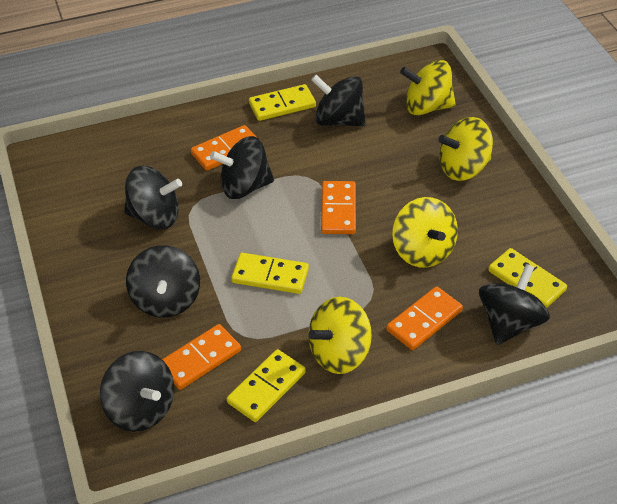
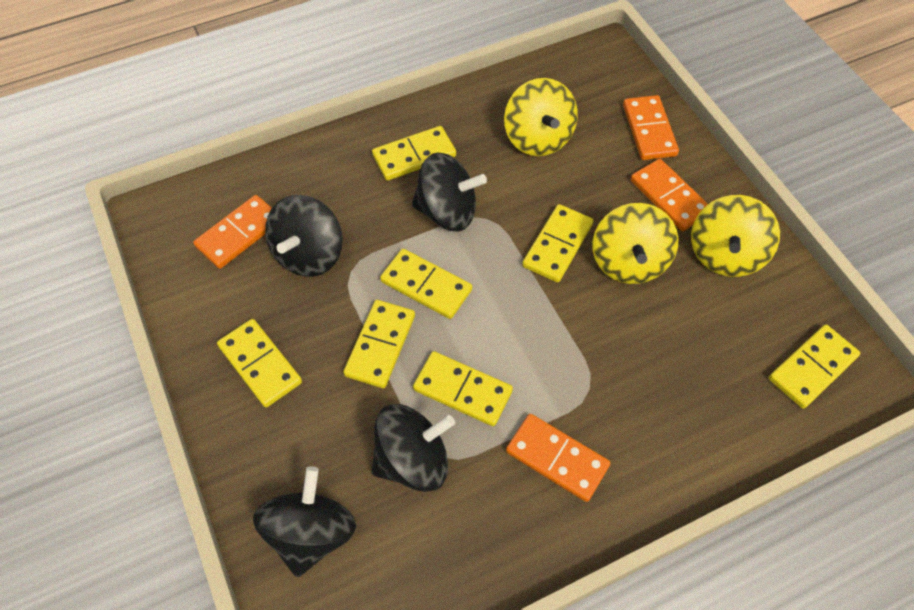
black spinning top: [100,351,174,432] [124,166,182,229] [126,245,200,318] [210,136,274,199] [311,75,366,127] [479,264,550,345] = 6 -> [253,466,356,577] [265,195,343,277] [372,404,455,492] [412,152,487,231] = 4
yellow domino: [227,349,306,422] [231,253,309,294] [249,84,316,121] [488,248,567,308] = 4 -> [217,319,302,407] [343,300,415,388] [372,126,456,181] [380,249,472,319] [413,351,513,426] [522,204,593,283] [769,325,861,409] = 7
yellow spinning top: [308,297,372,374] [392,197,458,268] [400,60,456,115] [438,117,493,181] = 4 -> [504,78,578,156] [593,203,678,284] [691,195,780,277] = 3

